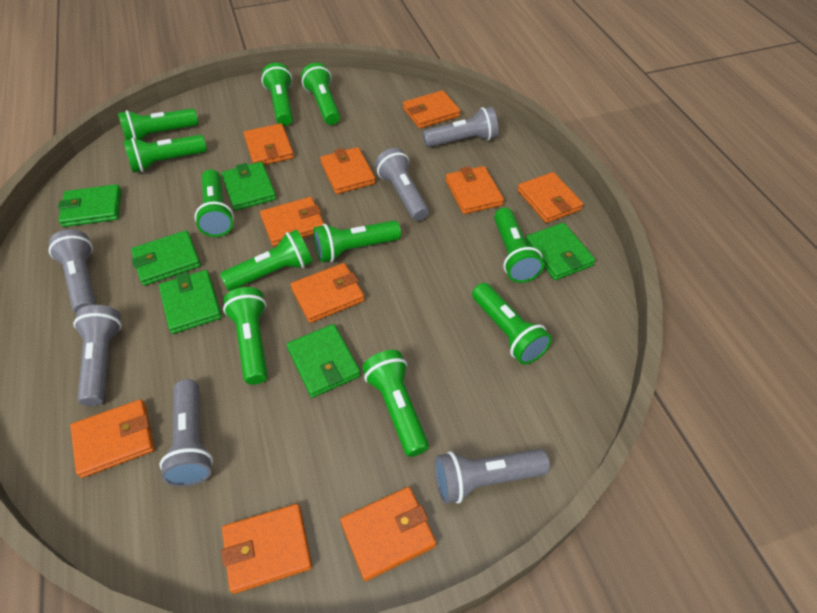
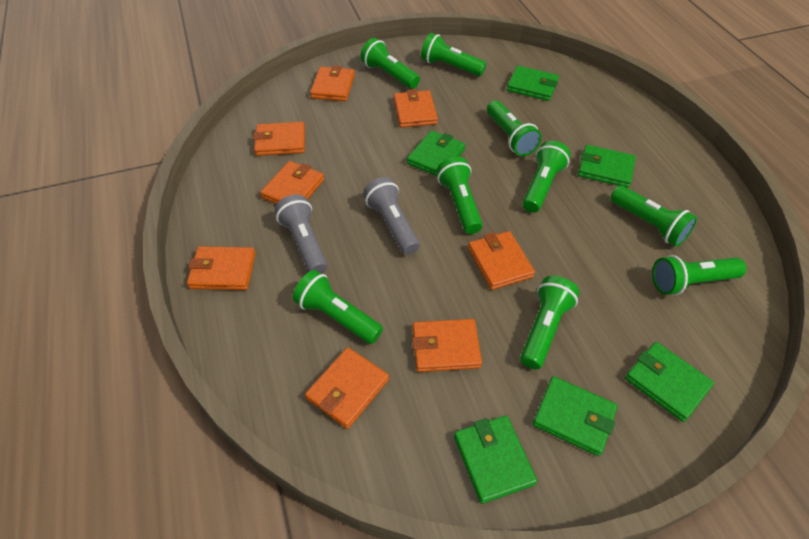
green flashlight: [118,108,199,140] [123,135,207,173] [195,169,234,237] [220,230,312,291] [223,287,268,385] [261,63,293,126] [301,63,340,125] [313,220,401,262] [362,350,429,457] [472,283,552,365] [494,208,544,283] = 11 -> [293,270,383,344] [360,38,420,89] [421,33,486,76] [436,157,483,234] [487,100,542,156] [520,276,579,369] [522,141,571,213] [610,186,697,247] [652,255,746,295] = 9
grey flashlight: [48,229,96,313] [73,305,122,406] [160,379,213,487] [375,148,429,221] [423,107,498,147] [435,449,550,504] = 6 -> [275,194,327,274] [363,177,420,255] = 2
orange wallet: [70,399,154,478] [221,504,312,594] [244,123,294,165] [260,197,324,246] [290,263,365,323] [320,147,376,194] [340,487,436,581] [403,90,461,129] [446,166,504,214] [517,172,583,223] = 10 -> [187,246,256,290] [253,122,305,156] [260,161,324,204] [305,347,389,429] [310,65,355,101] [394,89,438,128] [412,319,482,372] [468,231,535,290] = 8

